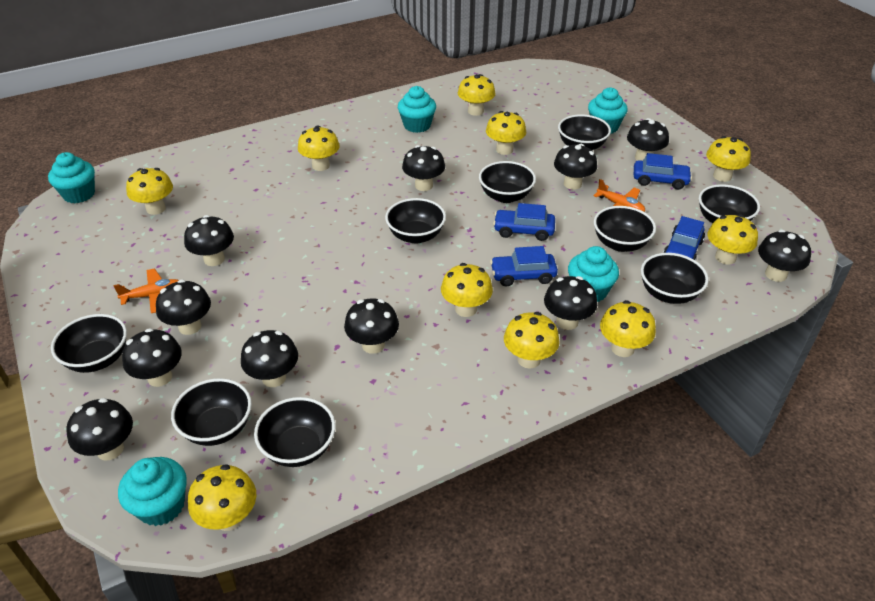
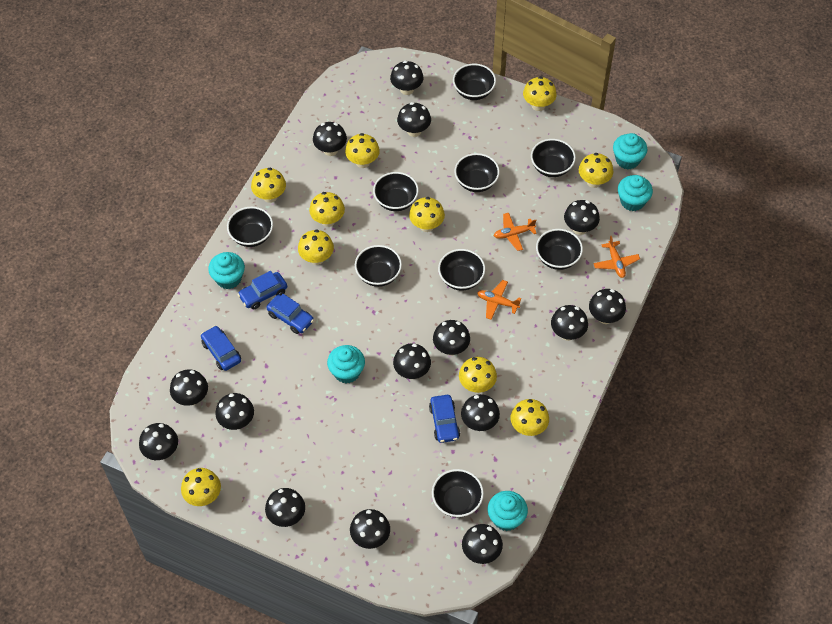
black mushroom: [66,398,133,460] [122,328,182,387] [156,279,211,335] [184,215,234,266] [241,330,298,387] [344,299,399,354] [402,145,445,191] [544,276,597,330] [554,144,597,190] [627,118,669,161] [758,230,811,282] = 11 -> [139,423,178,460] [170,369,208,406] [215,393,254,430] [265,488,305,527] [313,122,347,156] [350,509,390,549] [390,61,424,95] [393,344,431,379] [397,102,431,137] [433,320,470,355] [461,394,500,431] [462,524,503,564] [551,305,588,341] [564,200,600,235] [589,289,626,324] = 15
orange plane: [113,269,179,313] [593,179,645,212] = 2 -> [477,280,521,320] [494,213,537,251] [593,236,640,278] = 3

